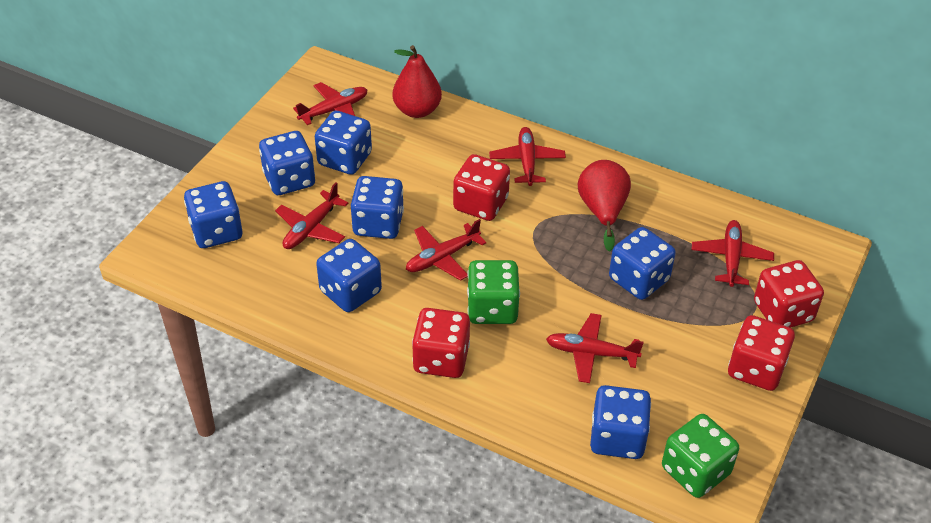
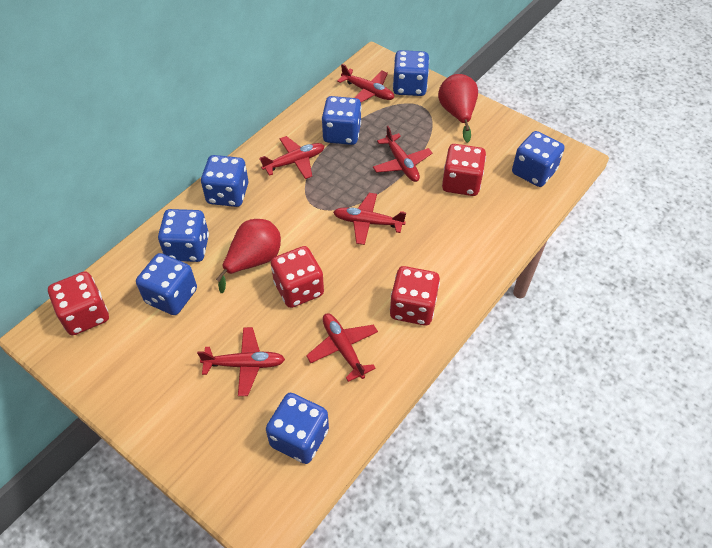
green dice: [467,260,520,324] [662,414,739,498] = 2 -> none = 0

